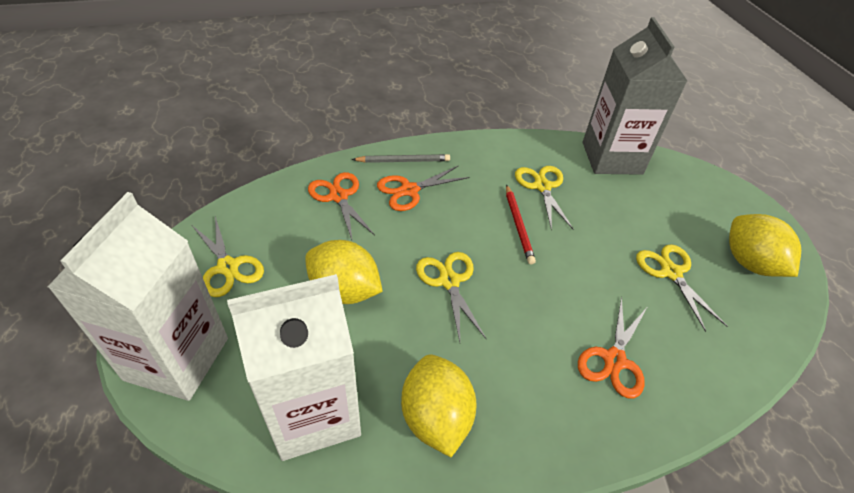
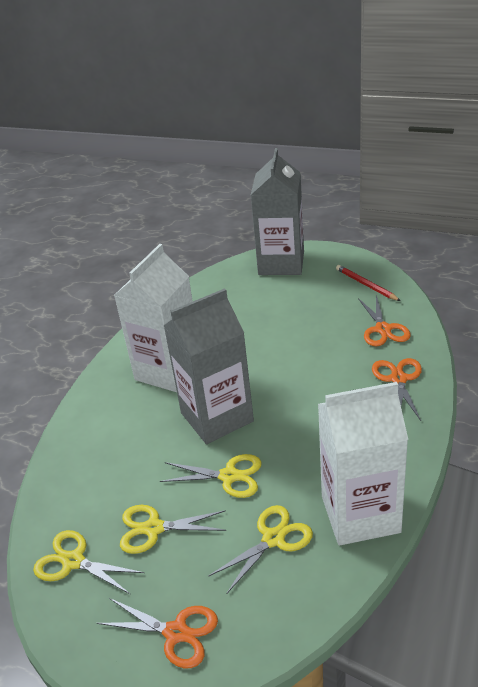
grey carton: [583,17,687,175] = 1 -> [164,288,254,444] [251,148,304,275] = 2
grey pencil: [352,154,450,163] = 1 -> none = 0
yellow lemon: [305,240,383,304] [401,354,476,457] [729,214,801,277] = 3 -> none = 0

